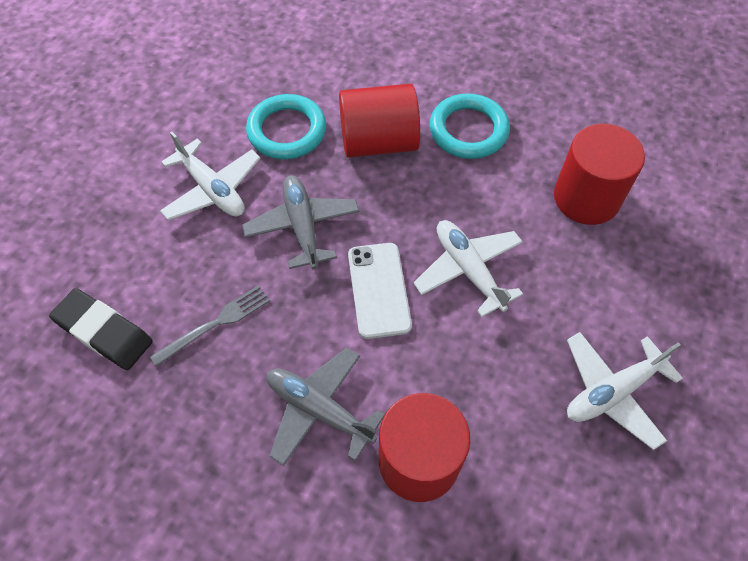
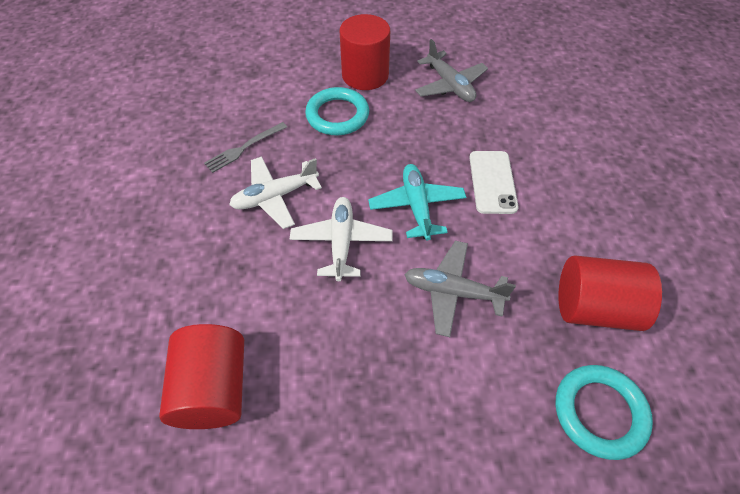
black eraser: [49,288,153,370] = 1 -> none = 0
turquoise plane: none = 0 -> [368,164,466,241] = 1
white plane: [160,132,261,221] [413,220,523,317] [567,332,683,450] = 3 -> [229,156,322,229] [290,197,393,281] = 2

